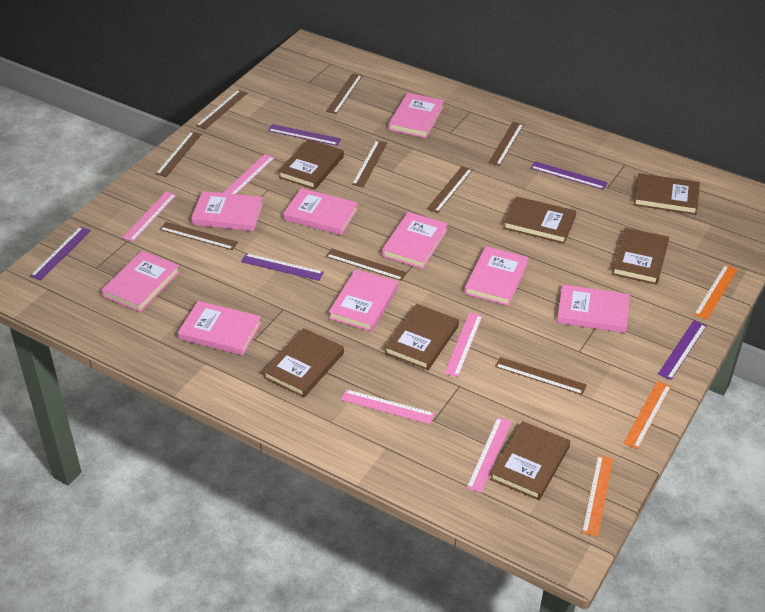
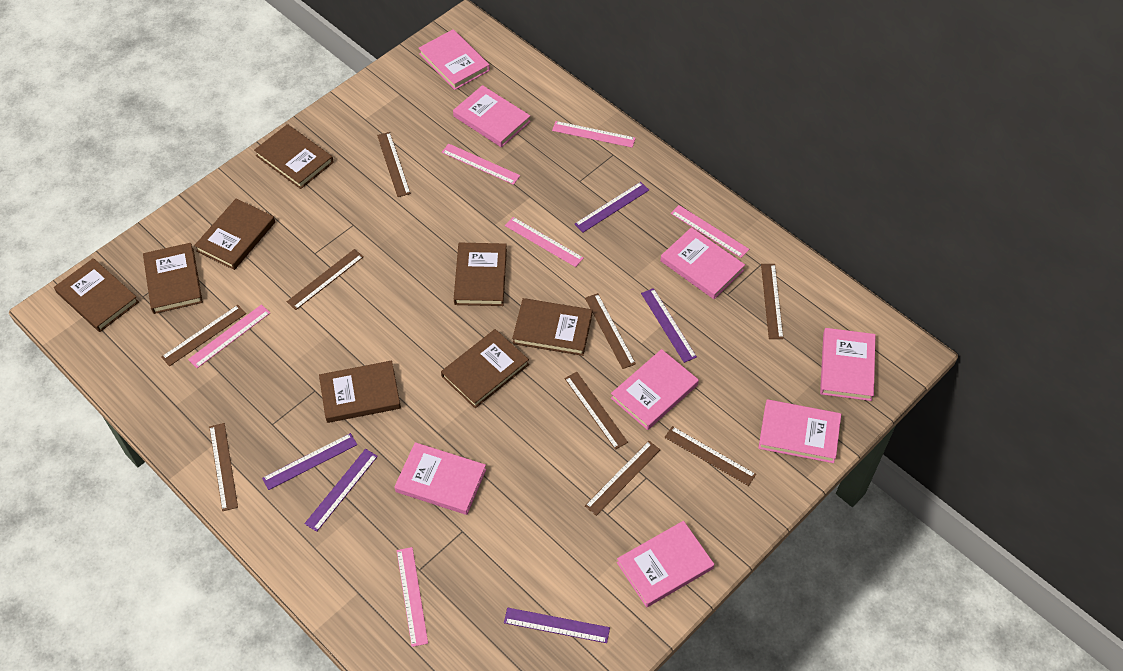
brown book: [263,328,344,398] [278,139,344,190] [385,304,459,370] [490,421,570,500] [503,196,576,244] [612,227,669,285] [634,173,700,215] = 7 -> [54,258,139,332] [143,243,203,314] [194,199,275,270] [254,124,334,189] [319,361,401,423] [441,329,529,408] [454,243,507,306] [512,298,592,356] = 8
orange ruler: [582,455,613,537] [624,381,671,449] [694,265,737,320] = 3 -> none = 0
pink book: [102,251,180,312] [178,301,261,355] [191,191,263,231] [283,188,358,235] [329,269,398,331] [382,212,448,269] [388,93,444,138] [464,246,529,306] [557,285,630,333] = 9 -> [394,442,486,515] [418,29,490,90] [453,85,531,147] [611,349,699,430] [617,521,714,607] [661,227,745,299] [758,399,841,463] [820,328,876,401] = 8
pink ruler: [122,191,176,242] [223,154,275,194] [341,389,435,424] [444,313,482,377] [467,417,512,493] = 5 -> [188,304,270,368] [397,547,428,647] [442,144,520,185] [505,217,584,267] [552,121,635,148] [671,205,749,258] = 6

